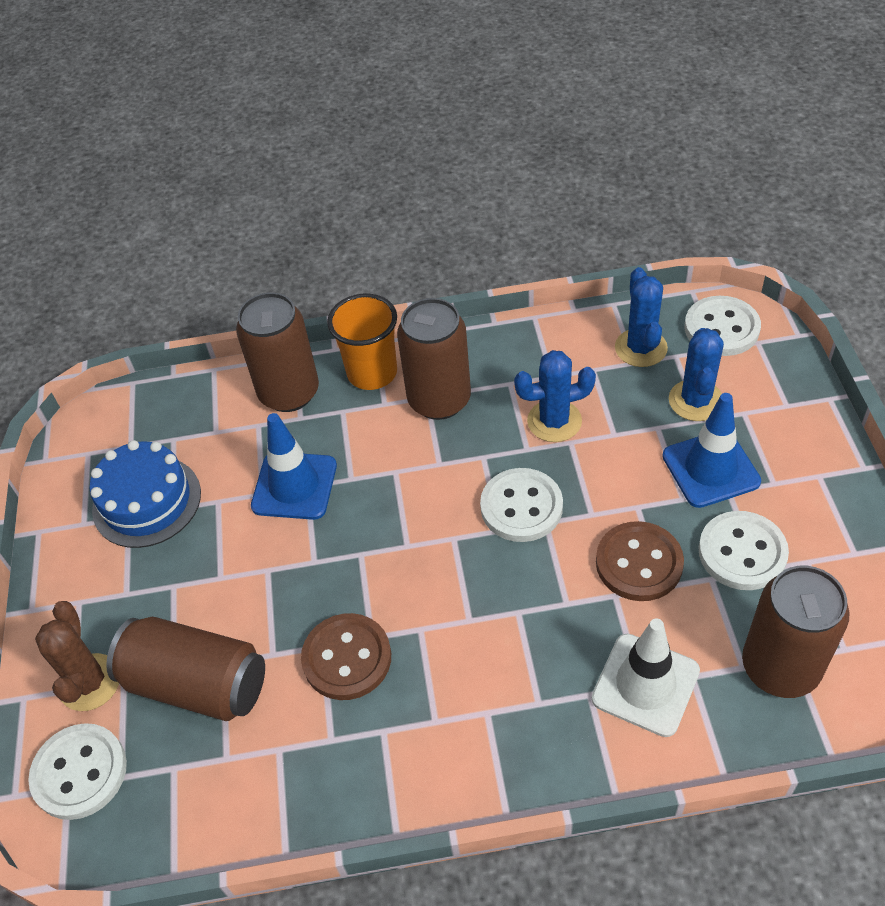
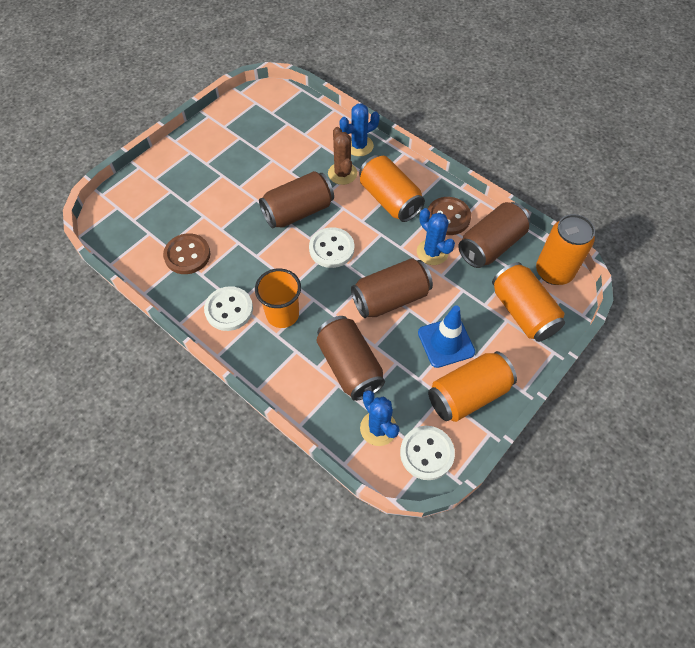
blue cake: [90,440,201,548] = 1 -> none = 0
blue traffic cone: [251,413,337,520] [662,393,761,508] = 2 -> [418,305,475,368] = 1
orange can: none = 0 -> [359,155,425,222] [428,351,517,422] [492,262,565,342] [536,214,595,285] = 4
white button: [28,723,127,820] [480,468,563,542] [684,296,761,356] [698,511,789,590] = 4 -> [204,286,253,331] [309,227,354,268] [400,426,455,480] = 3
white traffic cone: [592,618,700,737] = 1 -> none = 0

